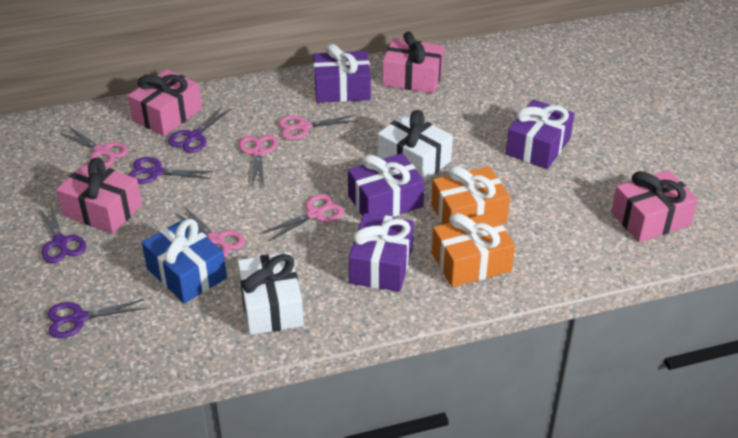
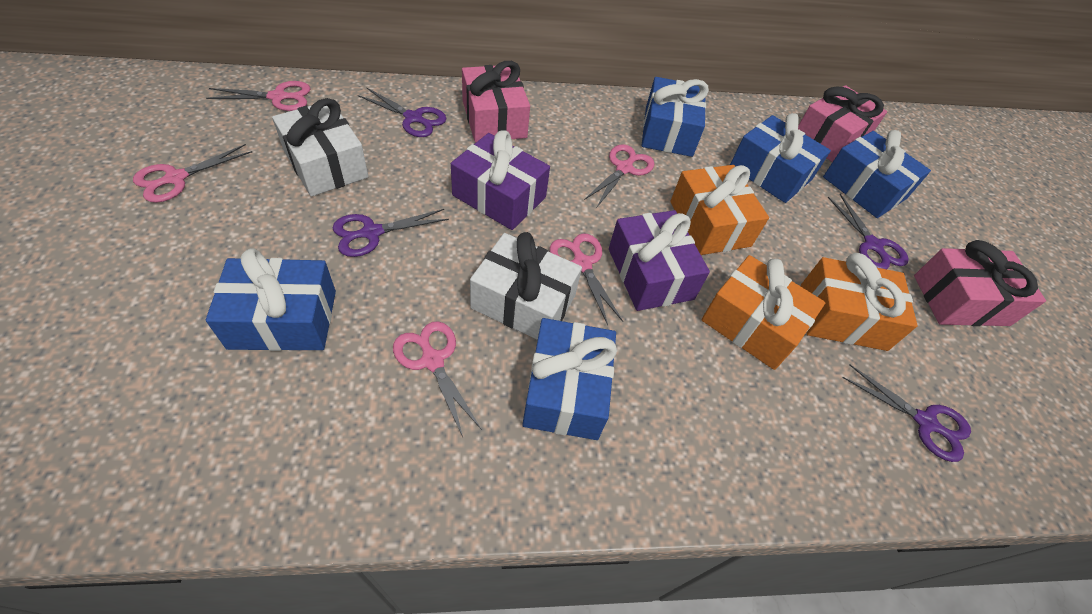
blue gift: [142,219,227,303] = 1 -> [206,248,336,351] [522,318,617,440] [642,77,709,157] [730,113,831,203] [823,130,931,218] = 5
orange gift: [431,166,510,224] [432,212,515,287] = 2 -> [670,165,769,255] [702,255,825,370] [801,253,918,351] = 3
pink gift: [56,158,142,234] [128,69,202,136] [382,31,444,93] [611,170,698,242] = 4 -> [462,61,530,143] [798,85,887,162] [914,240,1046,326] = 3
purple gift: [313,44,371,103] [348,153,425,217] [349,213,414,292] [506,99,574,169] = 4 -> [451,130,550,230] [609,210,710,311] = 2

